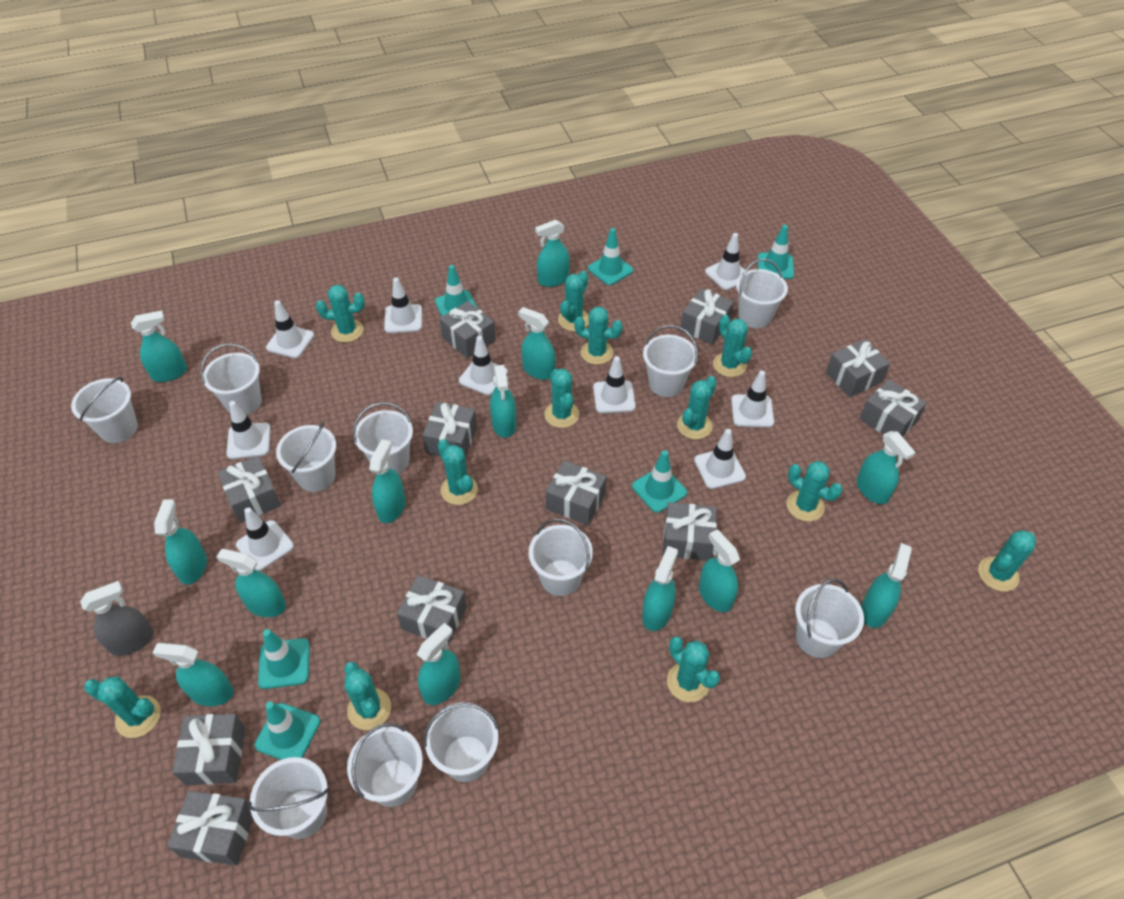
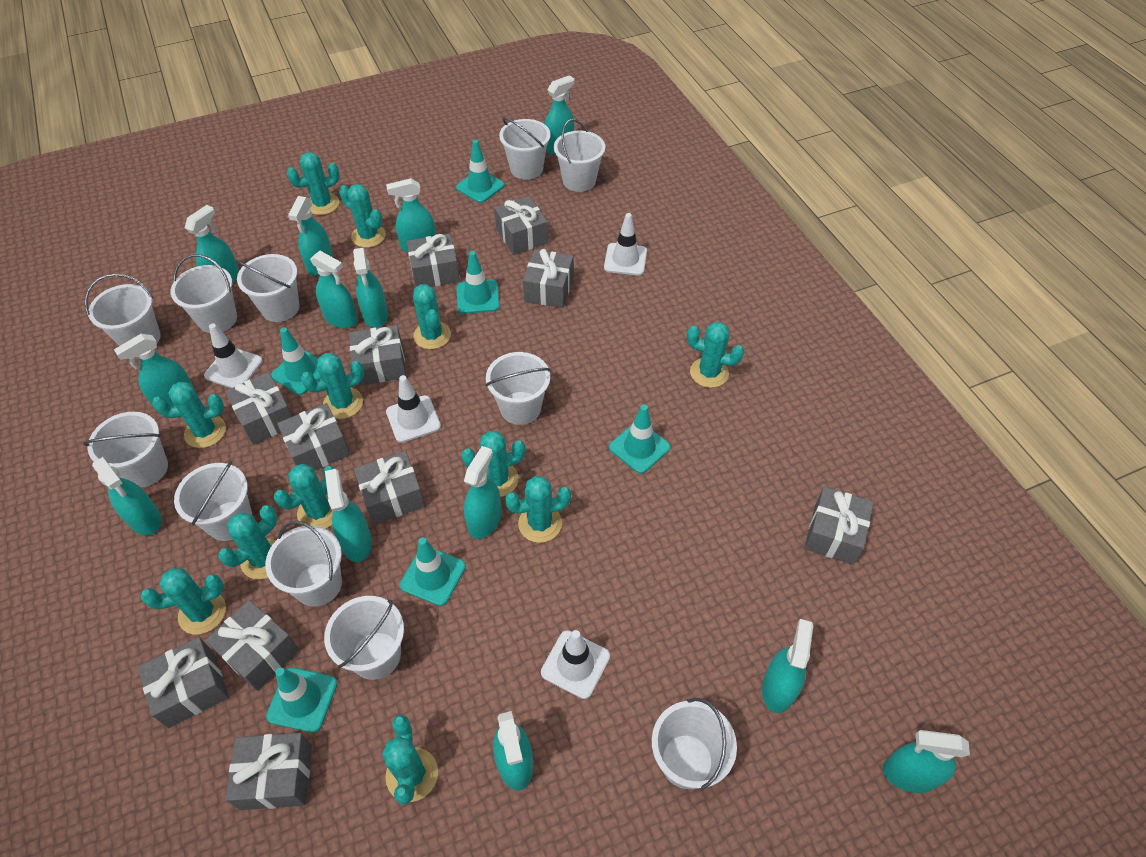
grey spray bottle: [80,581,154,656] = 1 -> none = 0
white traffic cone: [226,401,271,459] [236,508,294,571] [266,300,314,358] [384,278,422,333] [459,336,508,395] [593,356,636,413] [694,429,746,489] [705,233,745,290] [731,371,774,427] = 9 -> [204,323,263,388] [386,375,441,443] [541,630,610,699] [604,213,647,275] = 4

